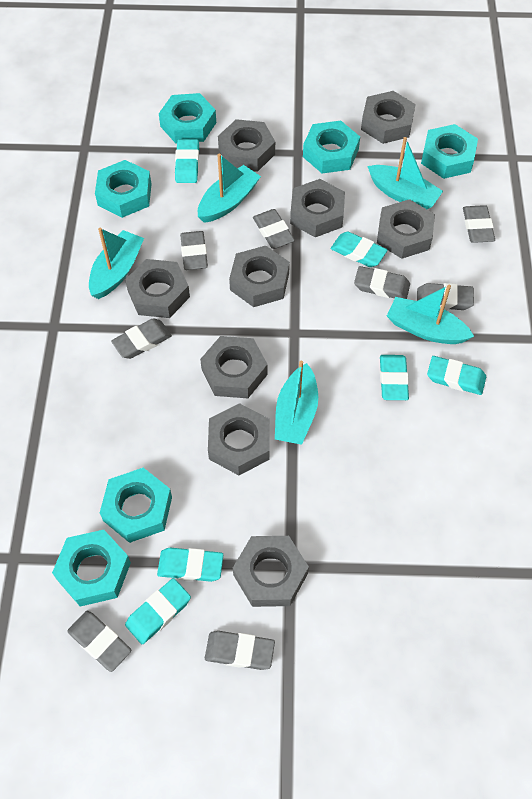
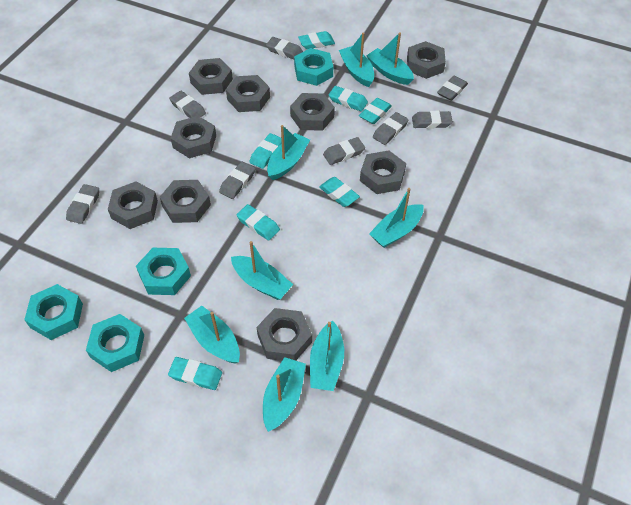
turquoise boat: [89,228,144,299] [198,154,261,223] [275,360,318,445] [367,137,443,209] [387,285,474,344] = 5 -> [184,306,240,364] [231,241,293,300] [263,357,306,432] [267,125,310,180] [310,320,344,391] [339,33,374,87] [366,33,414,85] [369,188,424,248] = 8
turquoise eraser: [125,578,191,644] [157,548,223,582] [175,139,199,183] [331,232,388,267] [380,355,409,400] [427,356,486,395] = 6 -> [168,357,222,390] [237,204,280,241] [250,133,282,169] [298,31,335,49] [319,177,360,207] [329,86,368,112] [359,98,392,124] = 7
turquoise nut: [52,530,131,607] [95,160,152,218] [100,468,172,543] [159,93,216,143] [303,121,360,174] [421,124,478,179] = 6 -> [24,284,83,340] [86,314,144,372] [136,248,191,295] [294,48,333,86] = 4

